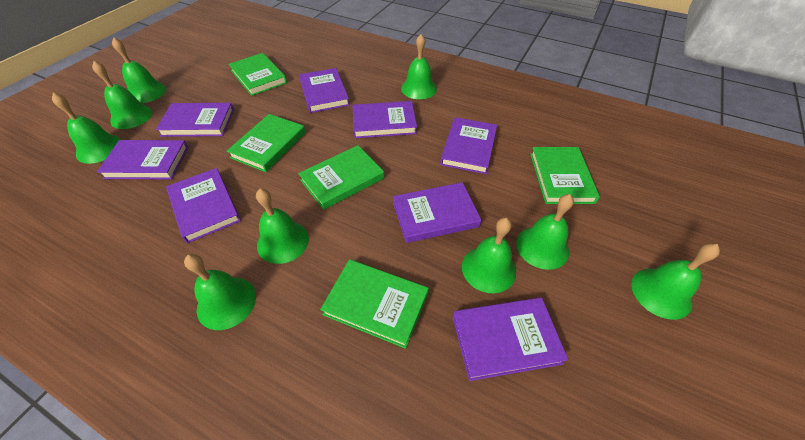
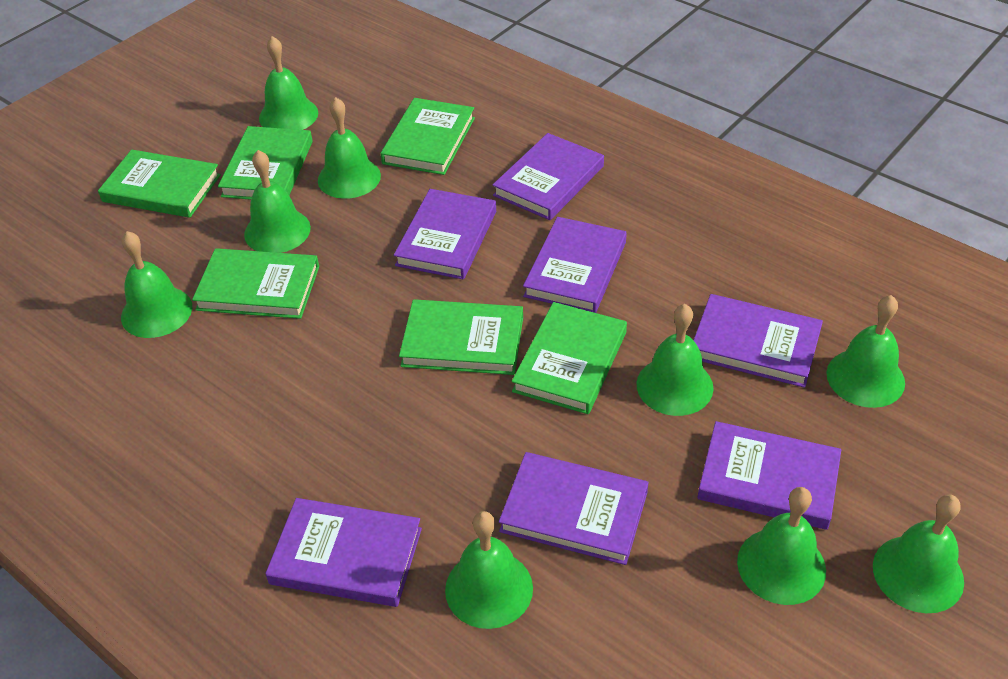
green book: [227,114,306,172] [229,53,287,96] [298,145,384,210] [320,259,429,349] [530,147,600,204] = 5 -> [98,150,221,218] [192,248,319,319] [218,126,313,200] [380,98,475,175] [399,299,523,375] [512,302,627,414] = 6
purple book: [97,140,189,179] [156,103,234,137] [166,168,241,243] [299,68,350,113] [352,101,417,138] [393,182,482,243] [440,117,497,174] [453,297,568,381] = 8 -> [265,498,422,607] [394,189,496,280] [492,133,604,220] [499,452,648,565] [523,217,627,313] [693,294,823,388] [697,421,841,530] = 7

